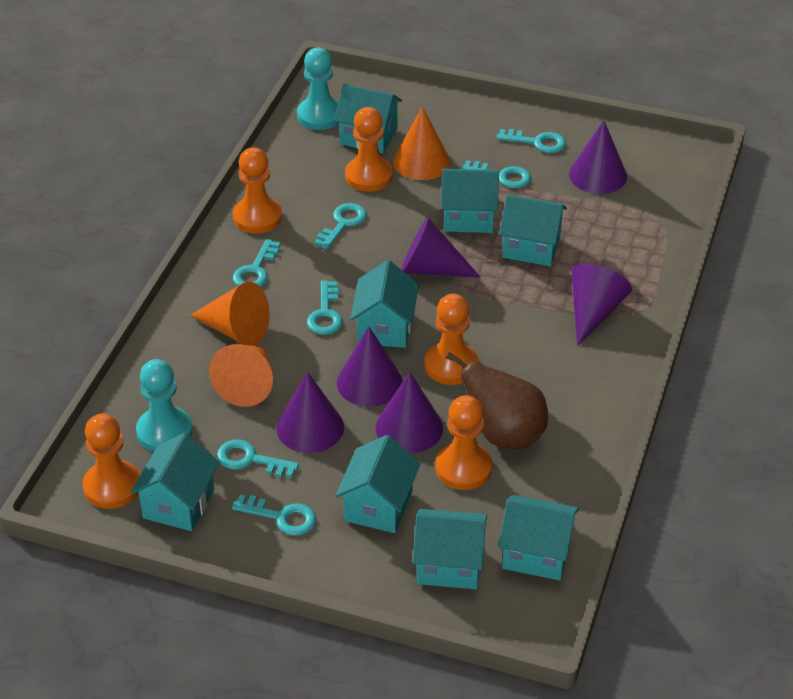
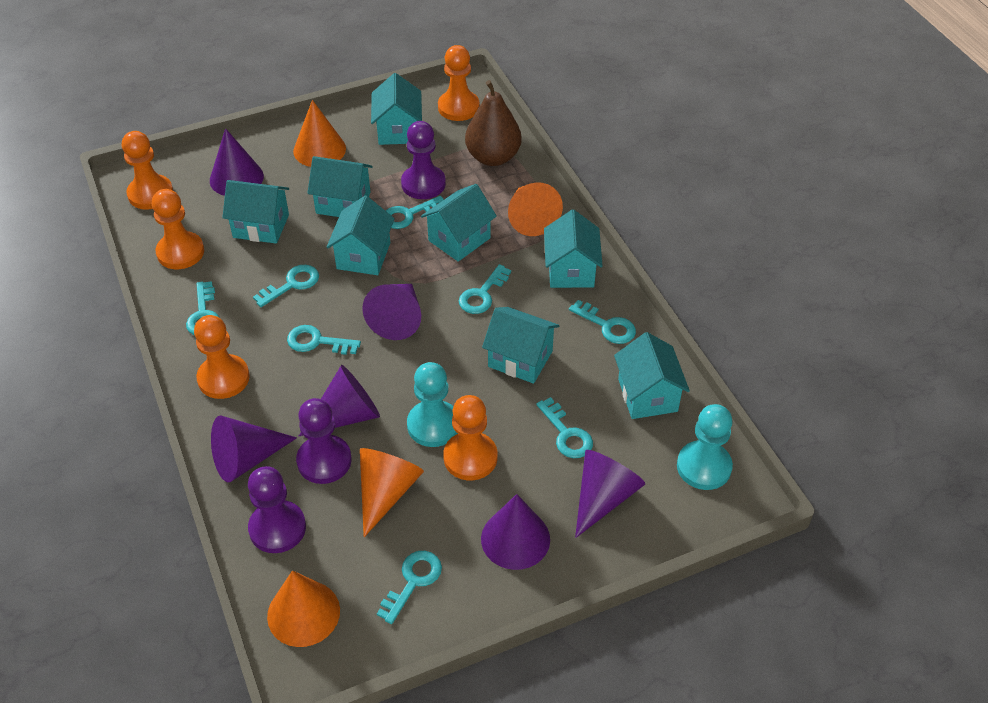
orange cone: [190,282,269,346] [209,344,273,407] [393,107,451,180] = 3 -> [267,570,340,647] [293,100,346,167] [360,448,424,537] [508,182,563,236] = 4
purple pawn: none = 0 -> [248,466,306,553] [296,398,352,484] [401,121,446,199] = 3
turquoise key: [217,439,299,478] [232,495,316,536] [233,239,280,287] [307,280,343,335] [314,203,367,250] [461,160,531,188] [497,129,566,153] = 7 -> [186,281,220,335] [253,265,319,307] [287,325,361,355] [377,551,442,624] [386,196,444,229] [459,264,511,314] [536,397,593,458] [569,300,636,344] = 8

